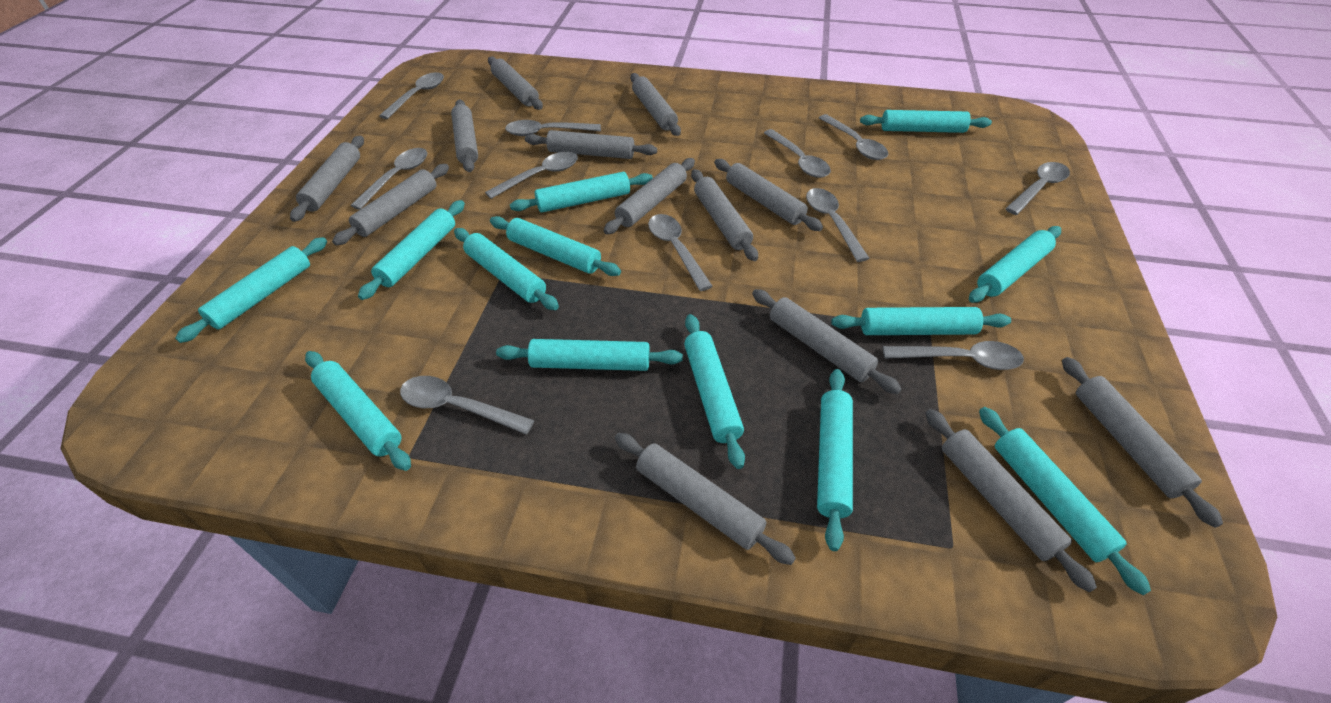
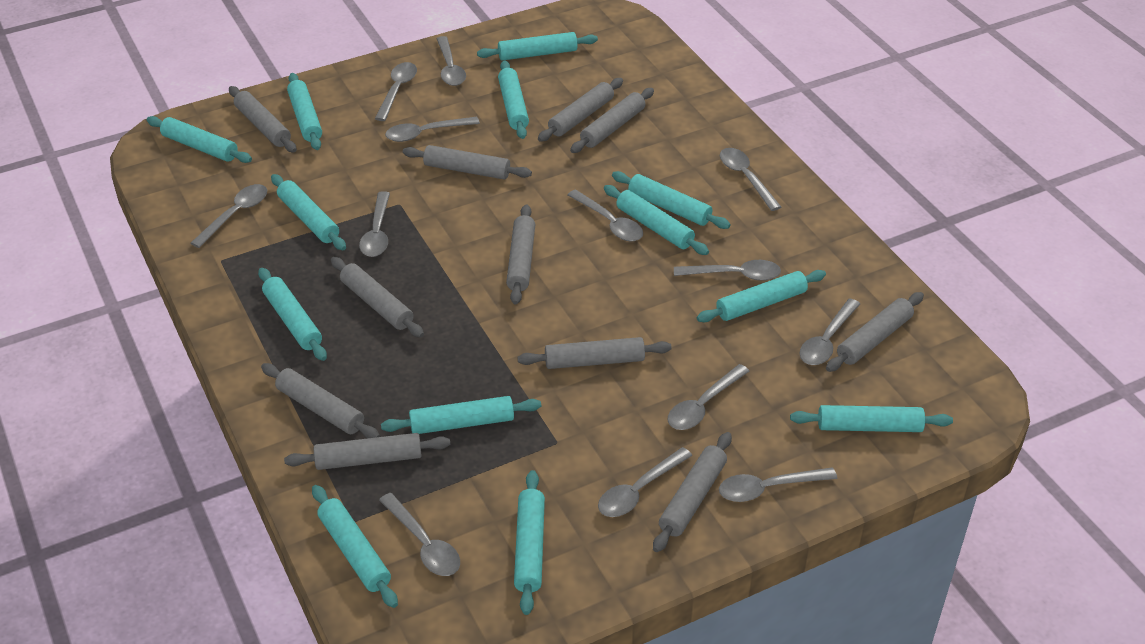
grey rolling pin: [290,136,364,222] [332,164,449,245] [451,99,478,172] [488,56,543,110] [525,130,657,159] [604,158,695,234] [615,433,796,565] [630,73,681,136] [691,169,758,261] [714,159,823,231] [752,289,901,394] [925,409,1097,592] [1062,357,1223,528] = 13 -> [229,86,297,153] [261,363,380,438] [284,433,450,470] [331,257,424,337] [403,145,532,179] [506,204,535,305] [518,337,672,369] [538,78,623,142] [570,88,654,153] [653,432,732,552] [826,292,924,372] = 11
grey spoon: [350,148,427,210] [379,72,444,119] [400,376,534,434] [485,152,578,199] [505,120,601,136] [648,214,713,291] [764,129,831,178] [806,188,870,262] [819,114,888,160] [883,341,1024,370] [1005,162,1070,215] = 11 -> [191,184,267,248] [359,191,390,257] [375,62,417,121] [379,493,460,576] [385,117,480,142] [437,36,466,86] [568,189,643,241] [598,447,692,517] [667,364,749,430] [674,260,781,281] [719,467,837,502] [720,148,781,211] [799,298,860,365] = 13

